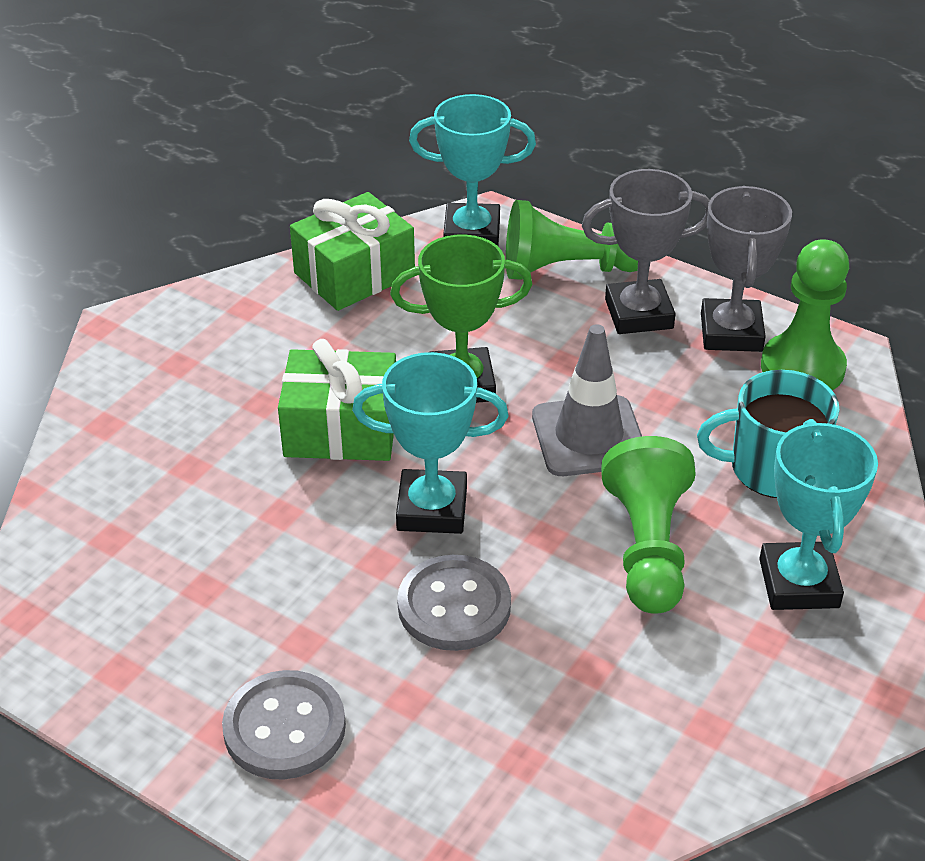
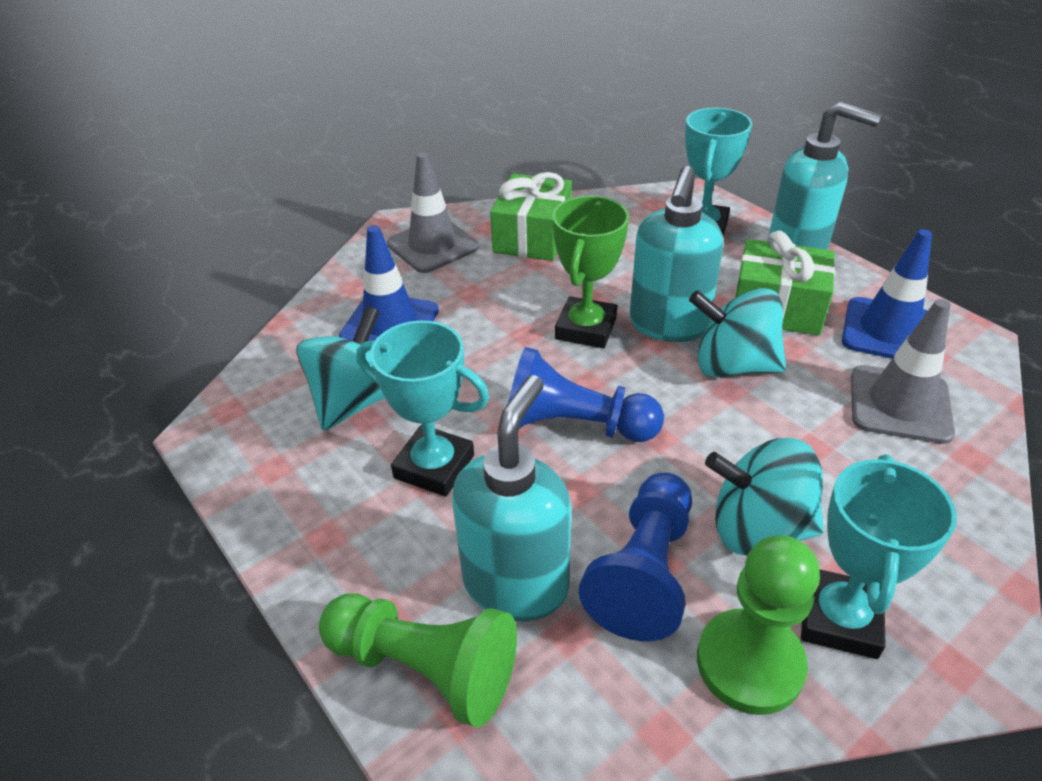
blue pawn: none = 0 -> [508,347,664,442] [579,473,692,641] = 2
blue traffic cone: none = 0 -> [339,225,439,341] [842,229,932,359] = 2
green pawn: [506,200,638,280] [601,436,696,614] [761,239,849,391] = 3 -> [319,593,517,728] [697,535,820,715] = 2
grey button: [222,670,346,779] [397,555,511,651] = 2 -> none = 0
grey traffic cone: [532,324,642,476] = 1 -> [387,152,479,273] [851,299,955,444] = 2
grey trophy: [582,169,710,334] [701,186,792,352] = 2 -> none = 0
turquoise mug: [697,370,840,498] = 1 -> none = 0
turquoise soap dispenser: none = 0 -> [452,375,571,621] [629,166,723,342] [767,102,882,250] = 3
turquoise spinning top: none = 0 -> [296,306,385,431] [689,288,786,378] [705,438,824,556] = 3

